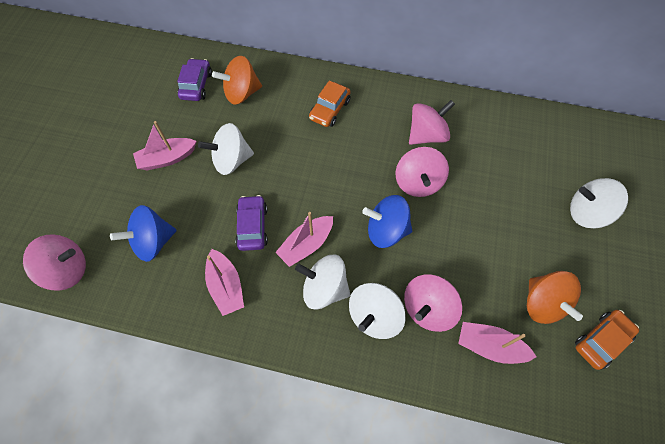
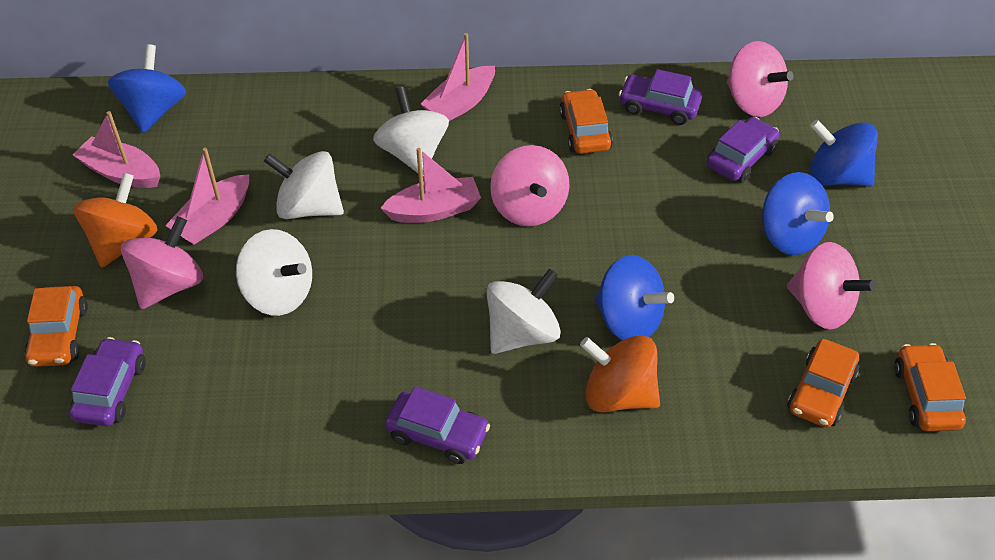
blue spinning top: [110,205,177,262] [362,195,412,248] = 2 -> [108,44,186,133] [594,255,674,340] [762,172,834,255] [809,119,878,187] = 4
orange car: [309,81,351,127] [575,310,639,370] = 2 -> [24,286,88,367] [559,89,613,154] [787,339,859,428] [894,343,966,431] = 4
purple car: [177,58,212,101] [235,195,268,251] = 2 -> [70,337,146,426] [385,386,490,464] [619,69,702,125] [707,117,779,183] = 4

